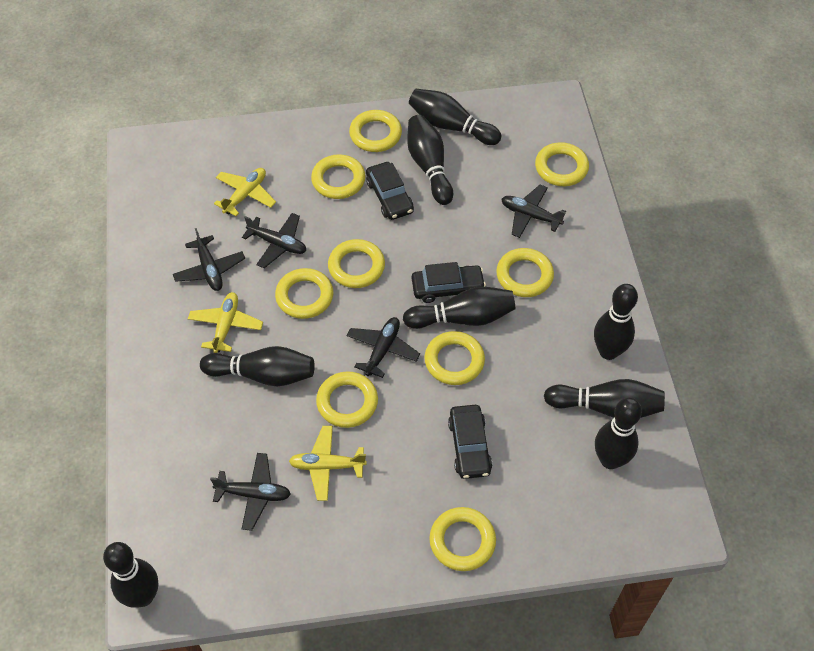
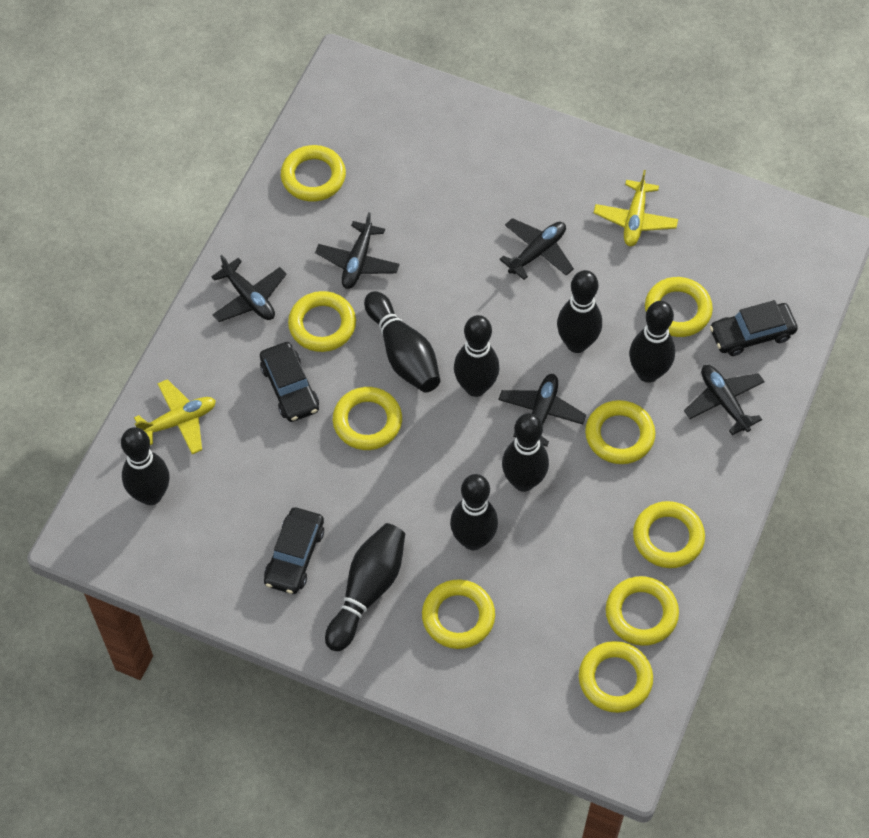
yellow plane: [188,292,263,353] [214,168,276,216] [289,426,367,501] = 3 -> [134,379,216,454] [594,170,678,246] = 2

